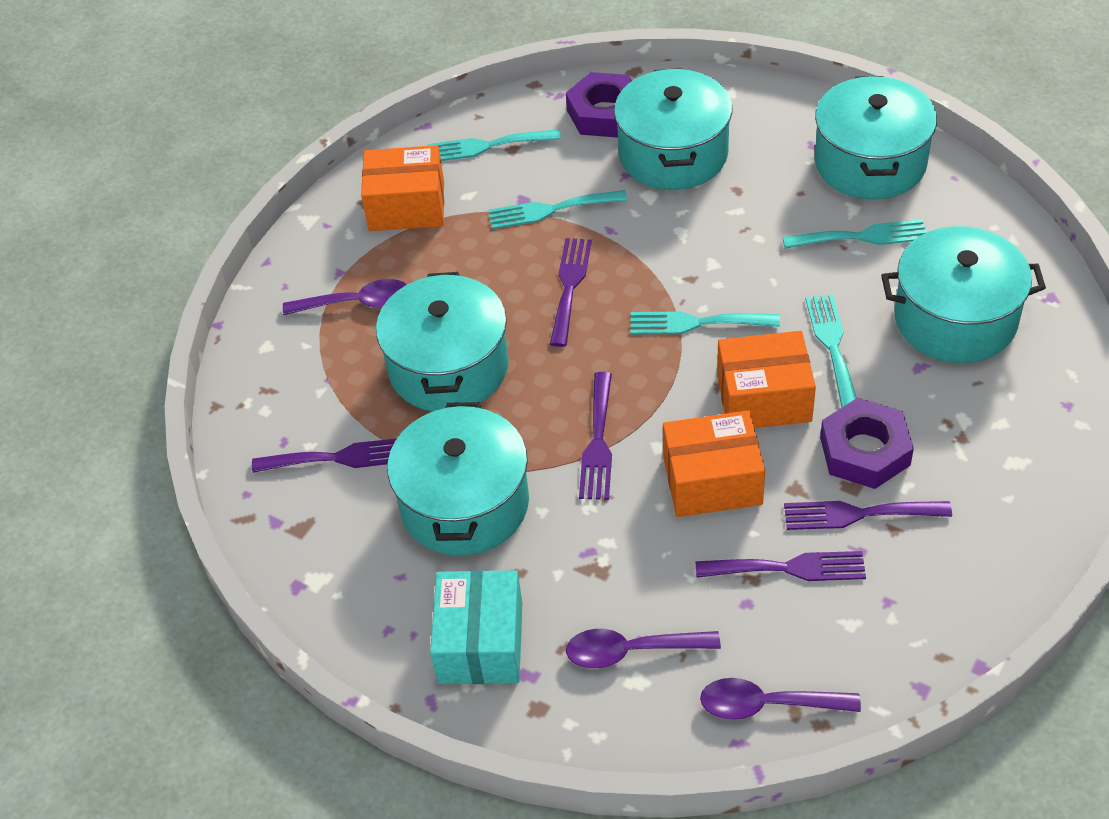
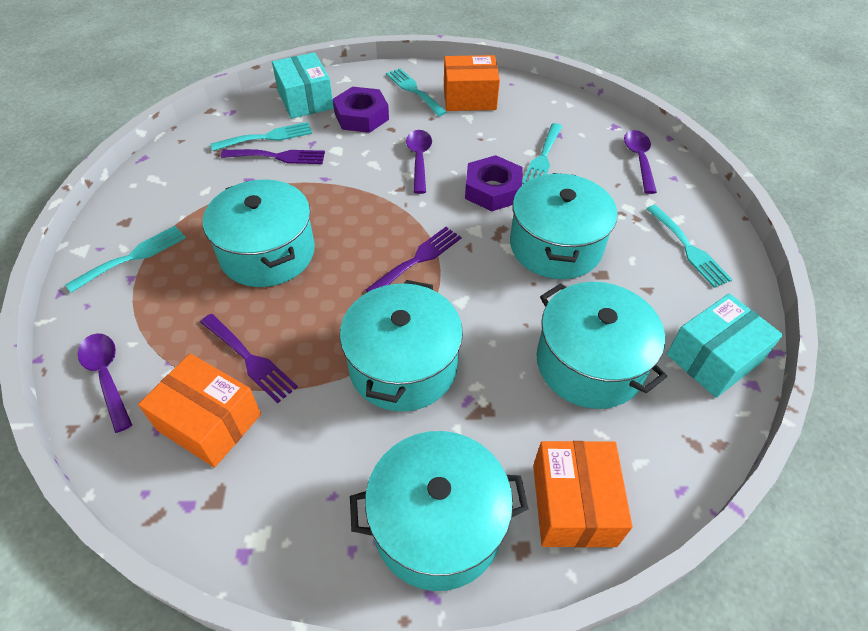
purple fork: [252,438,397,473] [550,238,592,347] [579,372,612,500] [696,551,866,581] [784,501,952,530] = 5 -> [200,314,298,403] [221,149,325,164] [366,227,461,292] = 3
turquoise box: [430,570,522,684] = 1 -> [272,52,334,119] [667,293,783,398] = 2

